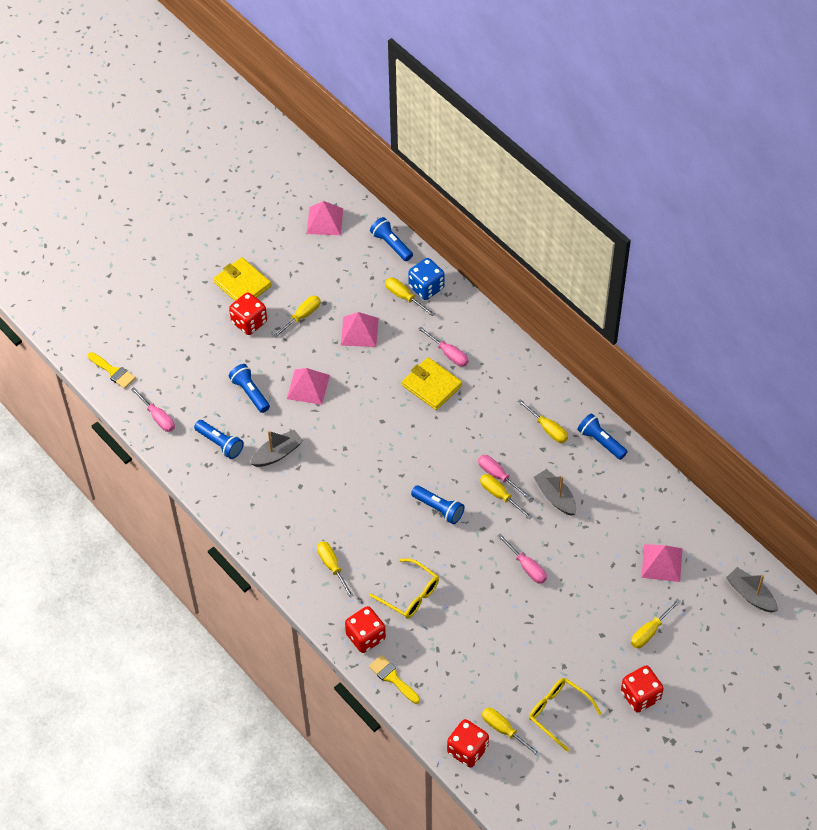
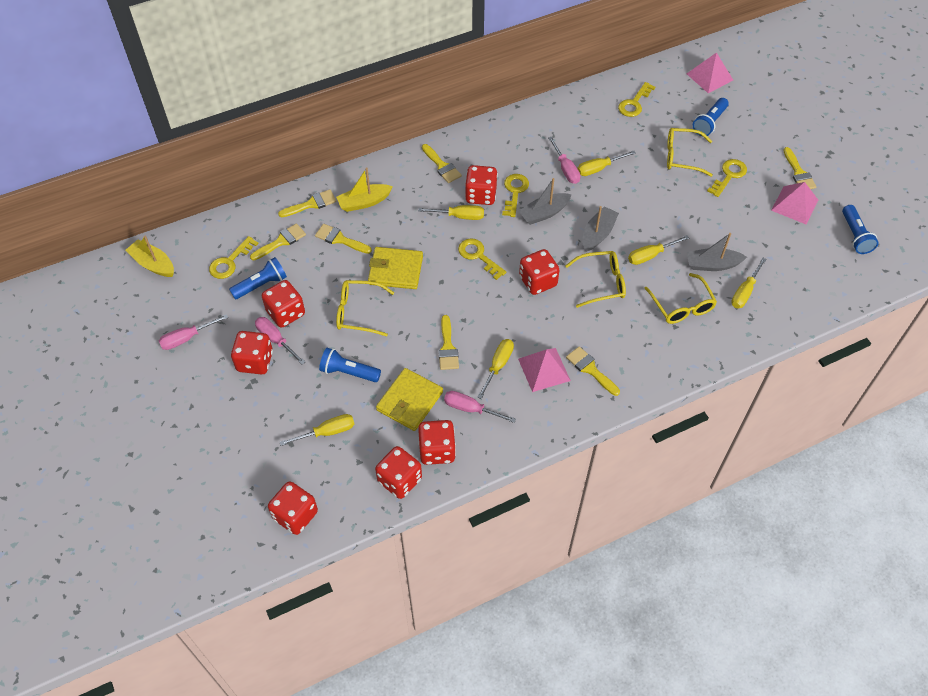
blue dice: [408,258,445,300] = 1 -> none = 0
blue flashlight: [194,420,244,459] [229,364,270,413] [370,217,413,261] [411,485,465,524] [577,413,628,460] = 5 -> [229,257,287,299] [319,348,381,382] [693,98,729,136] [842,205,879,254] = 4
pink pyramid: [287,368,330,405] [307,201,343,235] [341,312,379,347] [641,544,682,582] = 4 -> [518,348,571,392] [687,52,733,93] [771,182,818,224] = 3
red dice: [229,292,267,335] [345,606,386,653] [447,719,489,768] [621,665,664,713] = 4 -> [231,331,273,375] [262,280,305,328] [268,481,318,535] [375,446,422,499] [418,420,456,465] [465,165,498,205] [519,249,560,295] = 7
yellow boat: none = 0 -> [126,236,174,277] [336,168,393,212] = 2
yellow brush: [88,352,136,389] [369,655,420,704] = 2 -> [250,223,306,260] [278,189,336,217] [315,224,372,254] [422,144,462,183] [438,315,459,370] [566,346,620,396] [783,147,816,189] = 7
yellow glasses: [369,558,439,619] [529,678,602,752] = 2 -> [336,280,394,336] [565,251,626,308] [644,273,717,324] [667,128,713,177] = 4
yellow key: none = 0 -> [209,236,259,279] [458,239,506,280] [502,174,529,217] [618,82,655,117] [707,159,747,197] = 5
yellow screwdriver: [273,296,321,338] [317,541,354,598] [385,278,435,316] [480,474,533,519] [482,708,541,757] [517,399,568,443] [631,599,681,648] = 7 -> [280,414,354,446] [418,205,484,220] [477,339,514,399] [577,151,636,176] [628,235,689,265] [731,258,767,308] = 6

